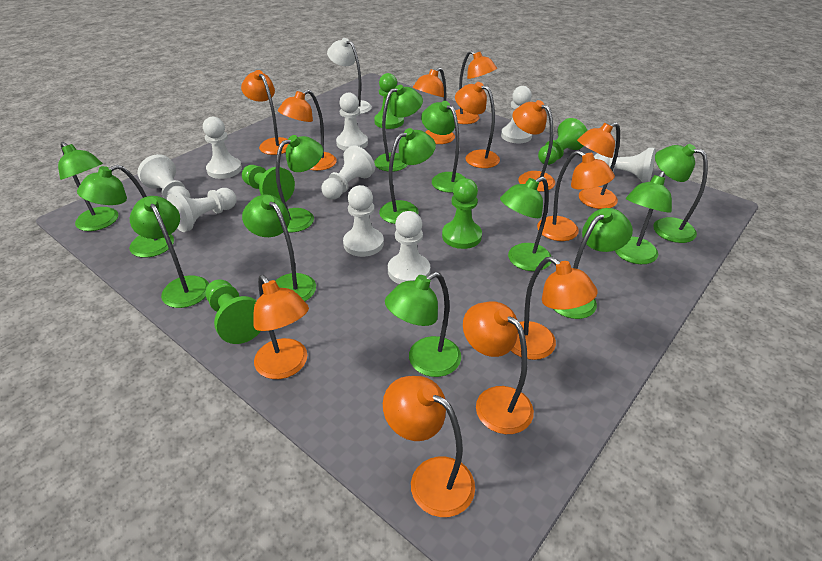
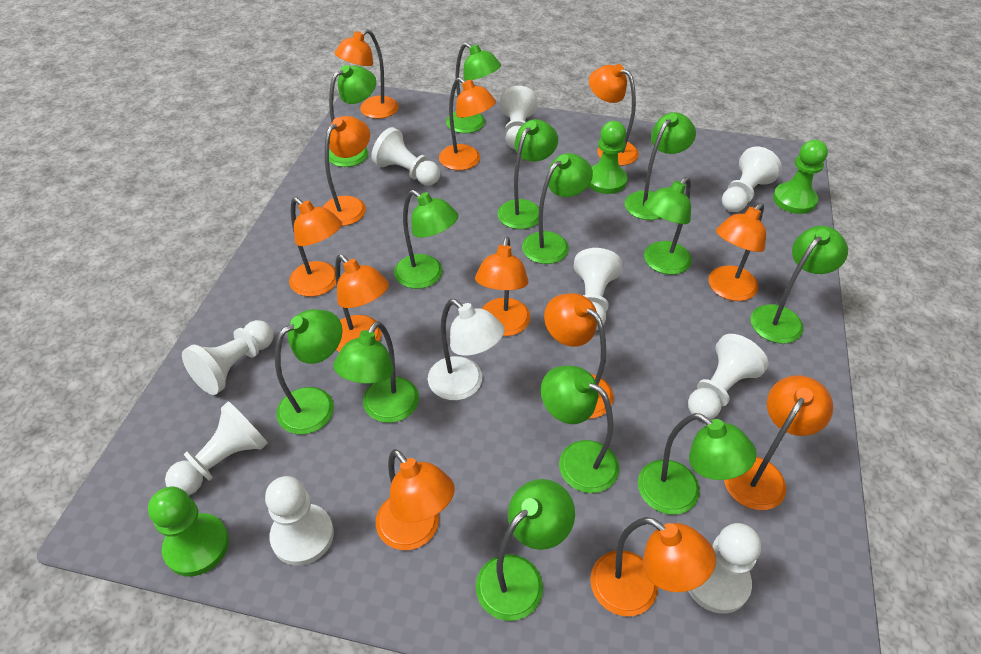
green pawn: [206,279,261,344] [242,165,295,202] [374,73,404,129] [442,178,482,249] [538,118,587,165] = 5 -> [148,487,229,576] [589,121,627,194] [773,140,828,214] = 3

